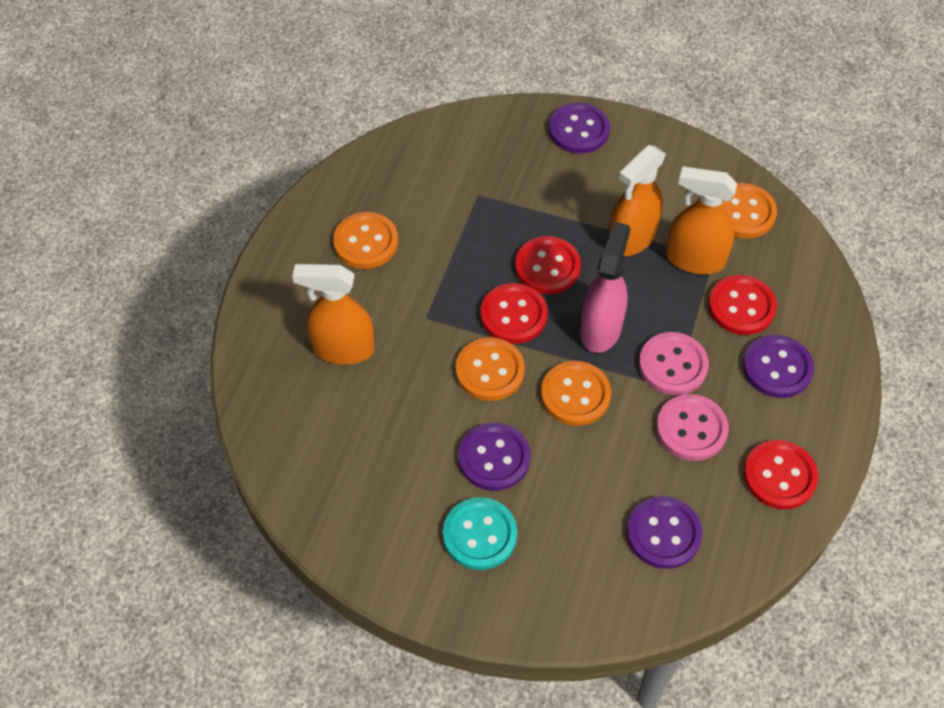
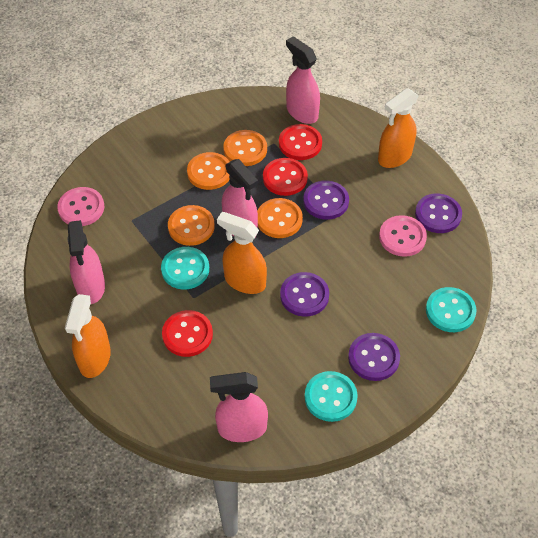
pink spray bottle: [580,221,630,353] = 1 -> [67,220,105,304] [210,372,268,442] [222,159,258,236] [286,37,320,124] = 4
red button: [481,283,548,344] [515,236,581,294] [708,275,777,335] [743,440,818,509] = 4 -> [162,310,213,357] [263,158,308,196] [279,124,322,160] = 3
turquoise button: [443,497,517,570] = 1 -> [161,247,209,290] [304,371,358,422] [426,287,477,332] = 3

